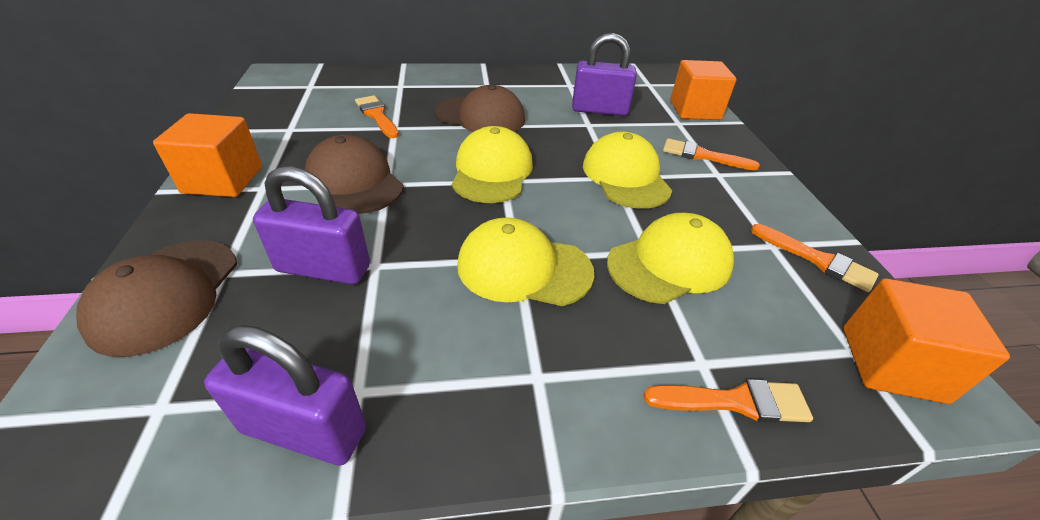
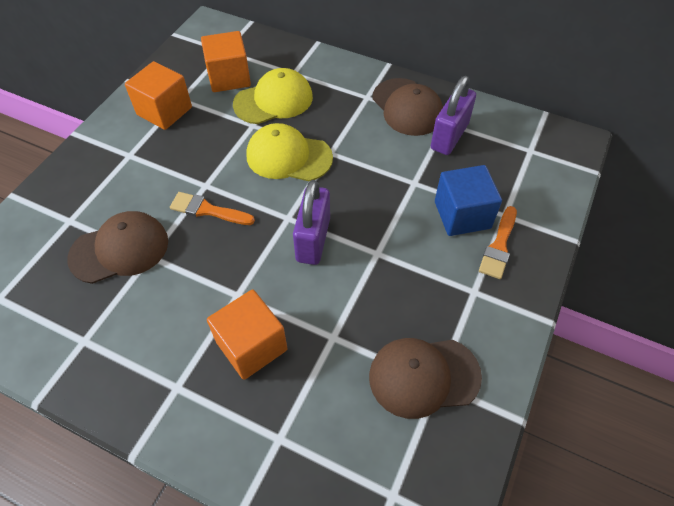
blue cube: none = 0 -> [435,165,502,236] = 1
orange brush: [355,95,399,138] [644,379,813,423] [663,138,760,171] [751,224,879,292] = 4 -> [170,192,255,225] [479,206,517,279] = 2
purple padlock: [204,325,366,465] [253,166,370,285] [572,33,637,116] = 3 -> [293,180,330,265] [431,76,476,155] = 2
yellow cap: [451,126,533,203] [457,217,594,306] [583,132,672,209] [607,213,734,304] = 4 -> [233,68,313,124] [246,123,333,181] = 2

